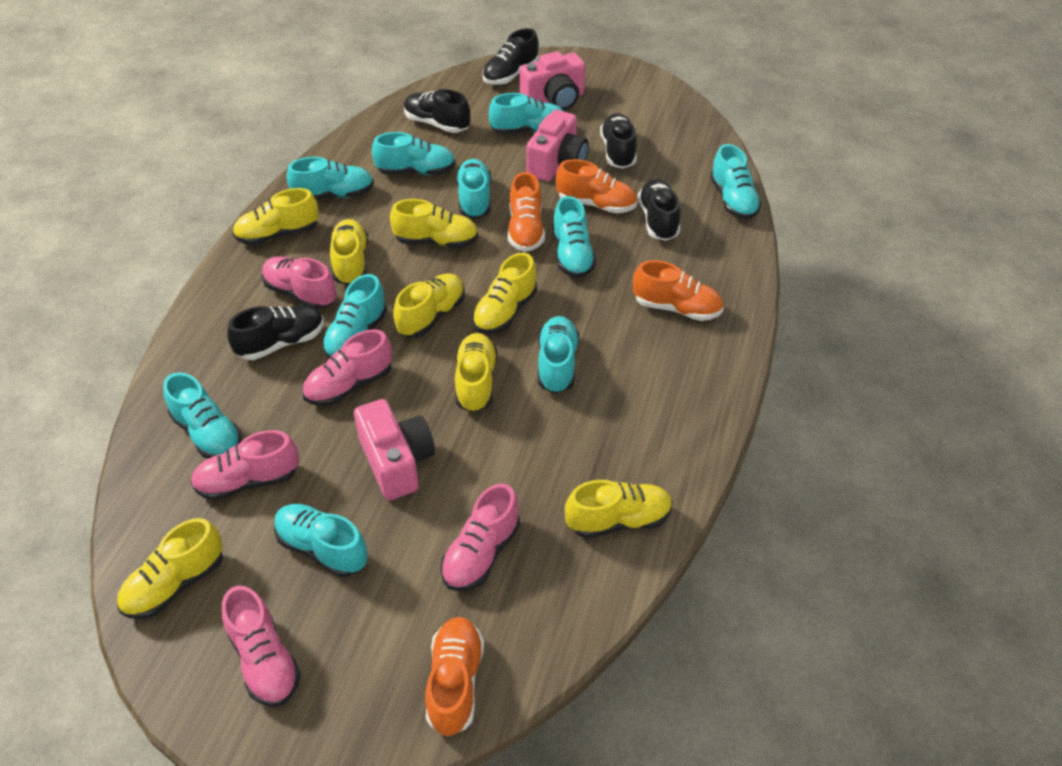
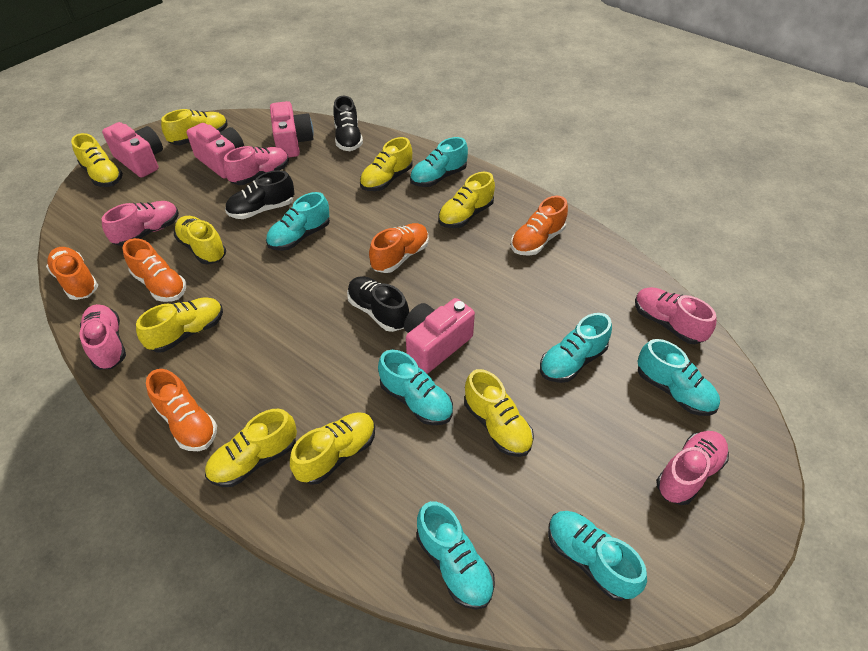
black shoe: [227,305,324,360] [404,89,470,133] [483,28,539,85] [600,113,637,169] [638,179,681,241] = 5 -> [225,170,295,219] [333,96,363,151] [347,276,409,332] = 3
orange shoe: [425,617,484,736] [508,172,545,252] [556,159,637,213] [633,260,723,321] = 4 -> [46,247,98,300] [123,238,186,302] [146,369,217,451] [369,223,429,273] [511,196,568,256] = 5
pink camera: [354,399,435,500] [520,51,585,110] [526,110,589,181] = 3 -> [102,122,163,177] [187,123,244,179] [270,101,314,158] [404,298,475,374] = 4
turquoise shoe: [163,372,242,459] [274,504,368,577] [287,157,374,200] [322,274,387,359] [372,132,455,175] [456,159,491,219] [489,93,563,135] [538,316,579,394] [552,196,596,278] [710,144,762,219] = 10 -> [266,192,330,251] [378,350,453,425] [410,137,468,187] [417,501,495,610] [540,313,612,383] [548,511,647,601] [638,339,720,416] = 7
yellow shoe: [117,518,223,619] [233,188,319,245] [330,219,368,285] [390,199,478,248] [393,273,465,338] [455,333,497,413] [472,253,537,334] [565,480,673,538] = 8 -> [71,133,123,187] [136,297,223,353] [161,109,228,145] [174,216,226,264] [205,409,297,487] [290,412,375,485] [360,137,413,191] [439,172,495,228] [464,369,534,457] = 9

